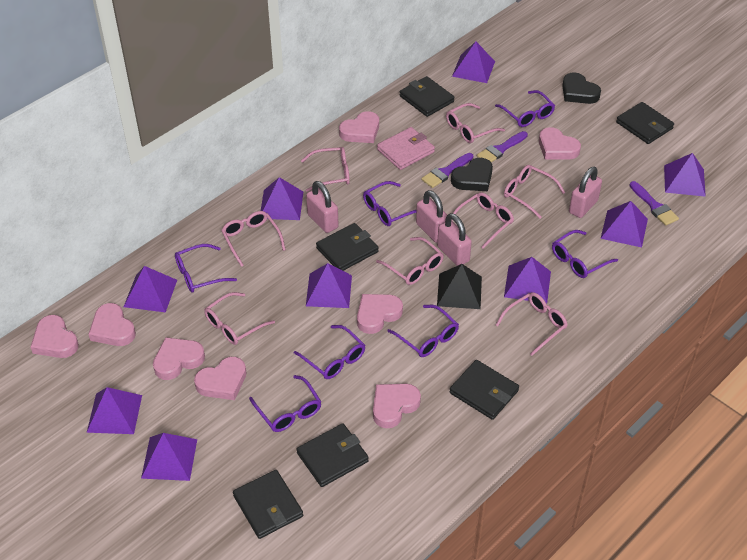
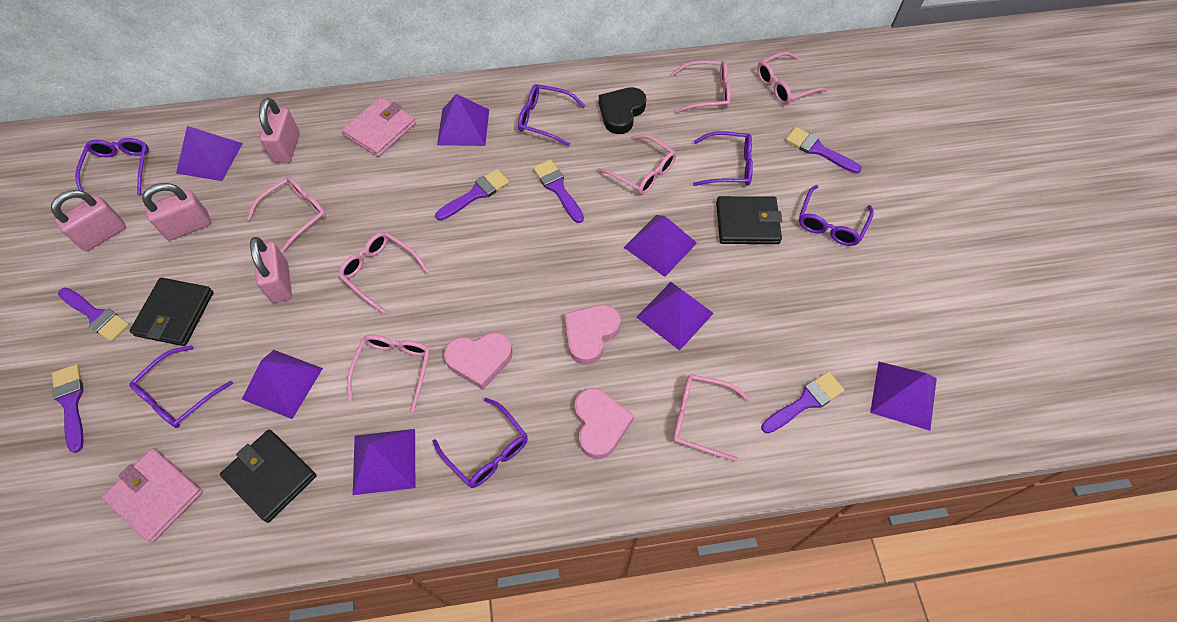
black heart: [451,158,493,191] [562,72,601,104] = 2 -> [599,87,646,134] = 1
black pyramid: [437,264,482,309] = 1 -> none = 0
black wallet: [233,470,303,539] [296,423,369,487] [316,223,379,271] [400,76,455,117] [450,360,519,420] [616,102,674,144] = 6 -> [130,278,214,346] [220,430,317,523] [716,196,782,244] = 3
pink glasses: [204,292,275,345] [221,211,286,267] [301,147,350,192] [376,237,444,285] [446,103,505,143] [452,192,514,249] [496,292,568,356] [504,165,565,219] = 8 -> [247,177,326,254] [338,232,429,314] [347,335,430,412] [597,134,676,195] [672,61,731,113] [673,374,750,462] [757,52,828,105] = 7
pink heart: [31,315,79,358] [88,303,136,346] [153,337,205,380] [194,357,247,400] [339,111,379,143] [357,294,403,334] [373,384,421,428] [539,127,581,159] = 8 -> [444,332,513,390] [564,305,621,365] [575,388,634,459] = 3
pink wallet: [377,127,435,170] = 1 -> [102,449,203,543] [342,97,416,157] = 2
purple brush: [421,153,473,188] [477,131,528,162] [629,181,679,226] = 3 -> [52,364,84,453] [58,287,130,342] [435,169,509,221] [533,159,584,223] [761,372,844,433] [786,127,862,174] = 6
purple glasses: [175,244,237,293] [249,375,321,432] [294,325,365,379] [363,181,416,226] [387,305,459,357] [495,90,555,127] [552,230,618,278] = 7 -> [75,138,149,195] [129,345,233,428] [433,397,528,488] [518,84,585,146] [693,131,753,186] [799,185,874,246] = 6
purple pyramid: [87,387,142,434] [124,266,177,312] [141,433,197,481] [261,177,303,220] [306,263,352,308] [452,41,495,83] [504,257,551,303] [600,201,648,248] [664,153,706,197] = 9 -> [176,126,243,181] [242,350,323,419] [353,429,415,495] [437,94,489,146] [624,215,697,277] [636,282,714,351] [870,362,937,431] = 7

